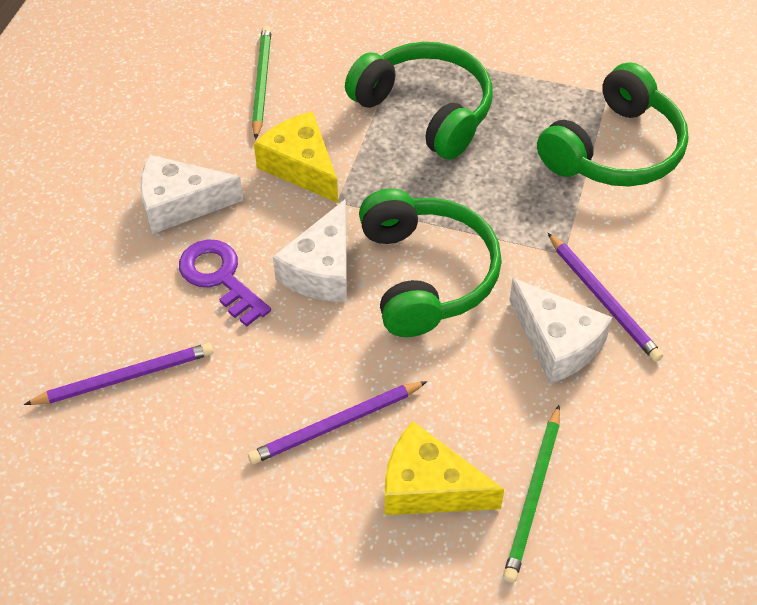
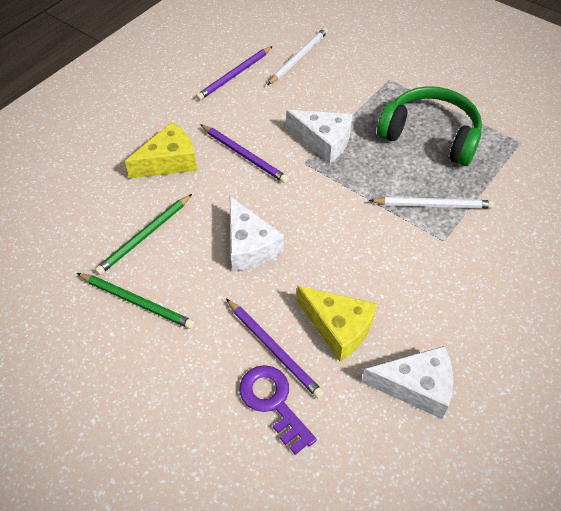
green headphones: [345,42,493,159] [359,188,502,337] [537,62,688,187] = 3 -> [377,86,482,166] = 1
white pencil: none = 0 -> [267,28,328,85] [369,197,495,208] = 2

